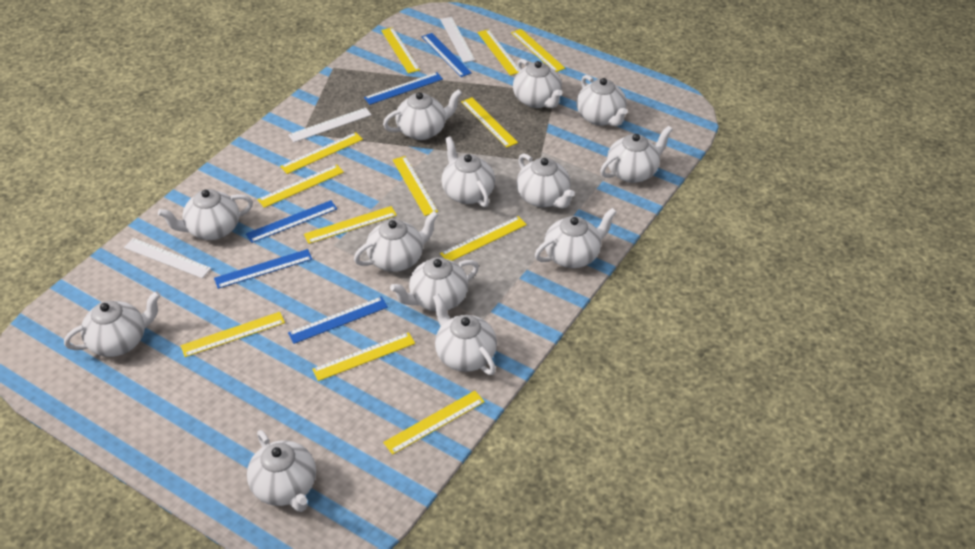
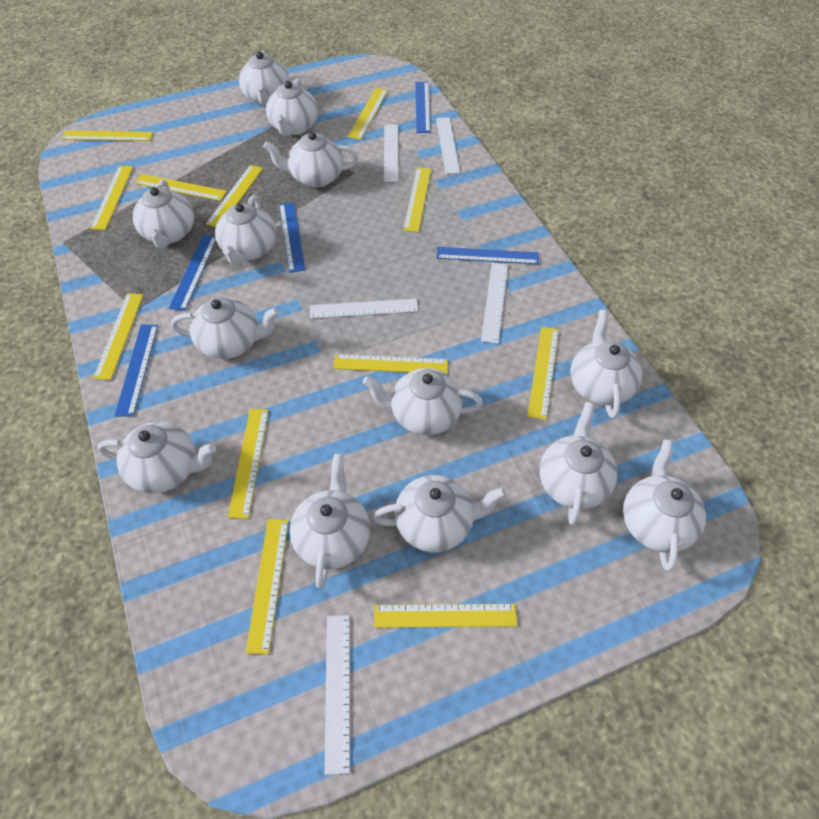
white ruler: [124,238,211,278] [288,108,372,142] [440,17,475,63] = 3 -> [310,299,418,319] [325,615,350,775] [384,125,399,182] [436,117,460,174] [481,263,508,344] = 5

